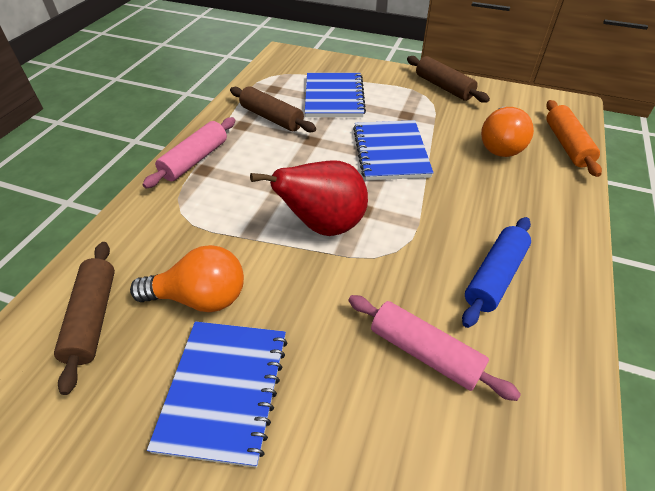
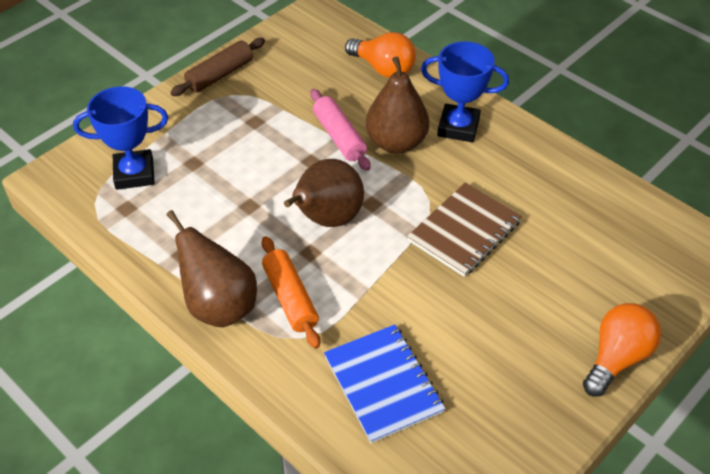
blue notebook: [147,321,288,468] [305,73,366,117] [353,120,434,180] = 3 -> [324,324,445,443] = 1
blue rolling pin: [462,217,531,328] = 1 -> none = 0
blue trophy: none = 0 -> [73,86,168,190] [421,41,509,142] = 2
brown notebook: none = 0 -> [407,183,522,277] = 1
brown pear: none = 0 -> [166,210,257,328] [284,159,364,227] [366,56,429,153] = 3
brown rolling pin: [54,242,115,395] [230,86,316,132] [407,56,490,103] = 3 -> [170,38,265,96] = 1
pink rolling pin: [142,117,235,188] [348,295,521,401] = 2 -> [310,89,371,171] = 1
red pear: [250,161,368,236] = 1 -> none = 0

